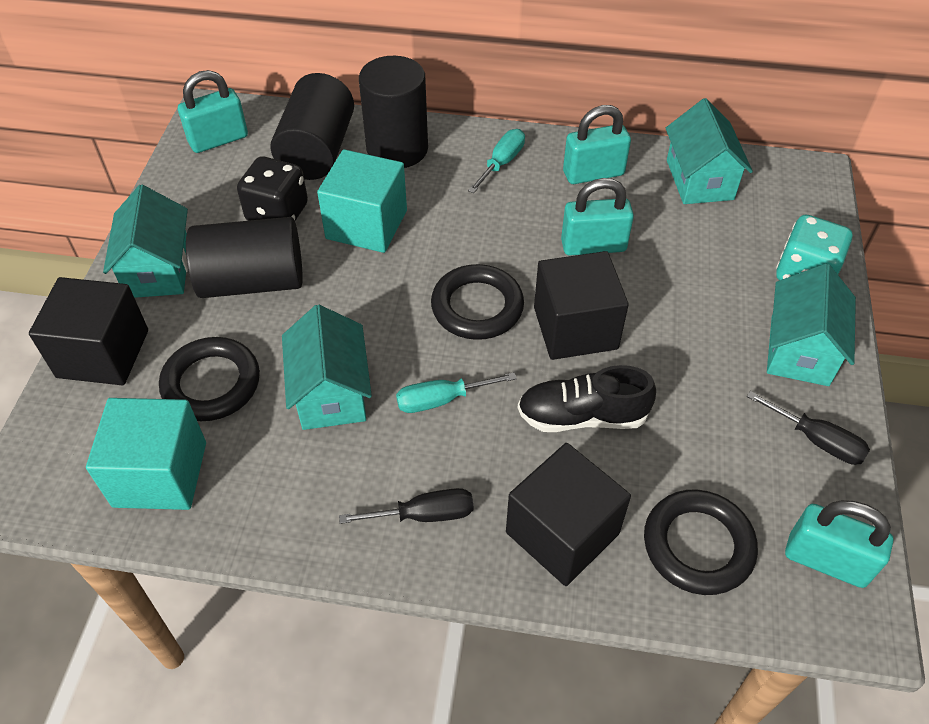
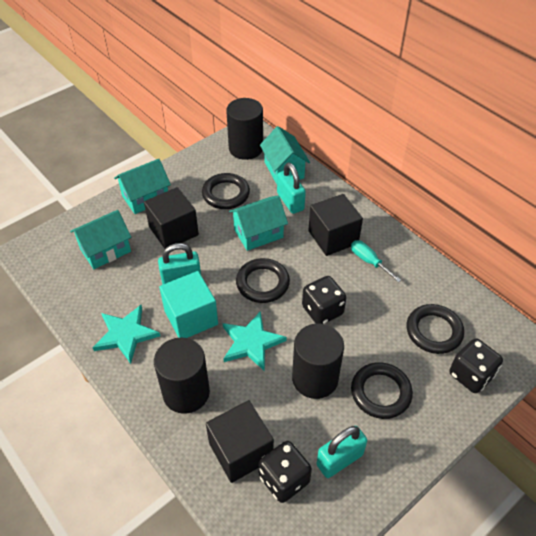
black dice: [237,157,308,221] = 1 -> [259,441,312,503] [302,276,346,324] [449,338,503,393] = 3
black ring: [159,337,260,421] [431,264,524,340] [644,489,758,595] = 3 -> [202,173,250,209] [236,258,290,303] [351,362,413,419] [406,304,464,354] = 4
black screwdriver: [339,488,473,524] [747,391,870,465] = 2 -> none = 0
black shoe: [518,365,656,432] = 1 -> none = 0
turquoise cube: [86,398,206,510] [317,149,407,253] = 2 -> [159,271,218,338] = 1
turquoise dice: [776,215,852,280] = 1 -> none = 0
turquoise padlock: [178,70,248,153] [561,178,634,255] [563,105,631,184] [785,500,894,588] = 4 -> [158,243,201,285] [277,162,306,214] [316,426,367,478] = 3
turquoise screwdriver: [396,372,517,413] [468,129,525,193] = 2 -> [351,240,401,283] = 1
turquoise star: none = 0 -> [92,305,160,364] [223,311,287,371] = 2

